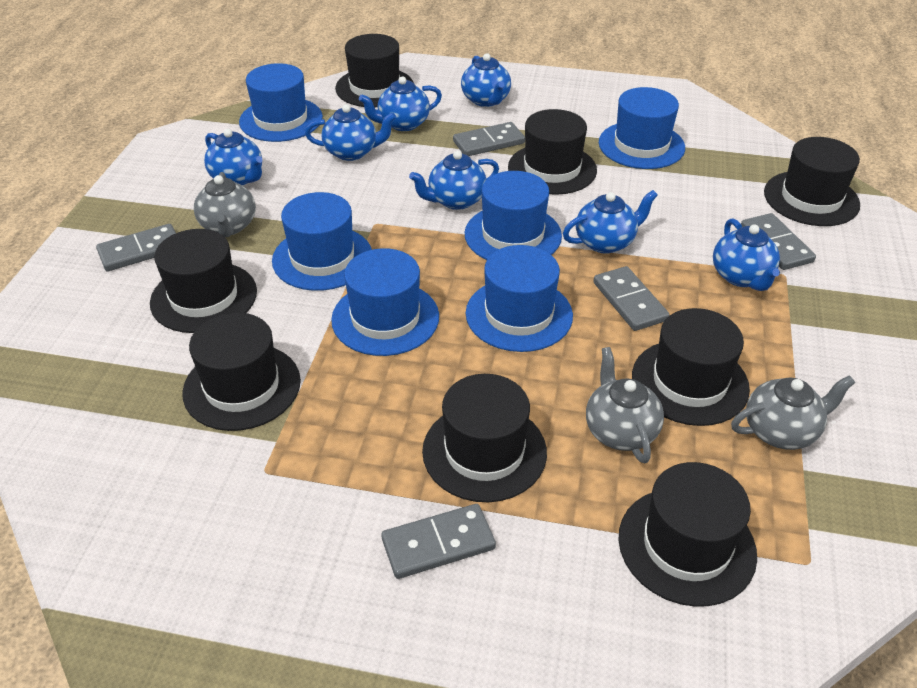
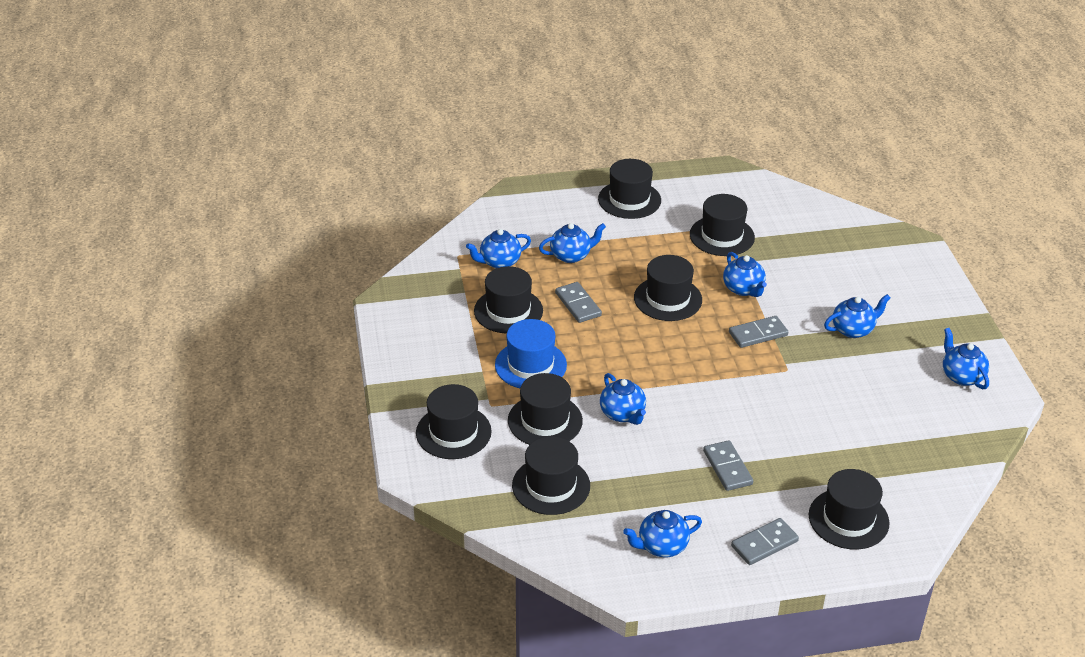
blue hat: [239,63,323,142] [272,192,372,291] [331,248,439,356] [465,171,562,260] [466,245,573,352] [599,87,685,169] = 6 -> [495,319,567,388] = 1
grey domino: [96,224,176,271] [381,504,496,579] [453,122,525,156] [593,266,670,331] [741,213,816,270] = 5 -> [555,282,602,323] [703,440,753,491] [729,316,788,348] [731,518,799,565] = 4
grey teapot: [194,172,256,237] [586,347,664,463] [731,375,856,450] = 3 -> none = 0

